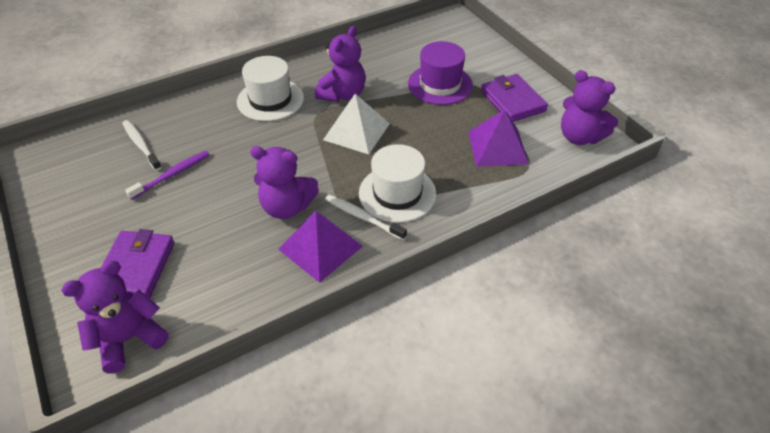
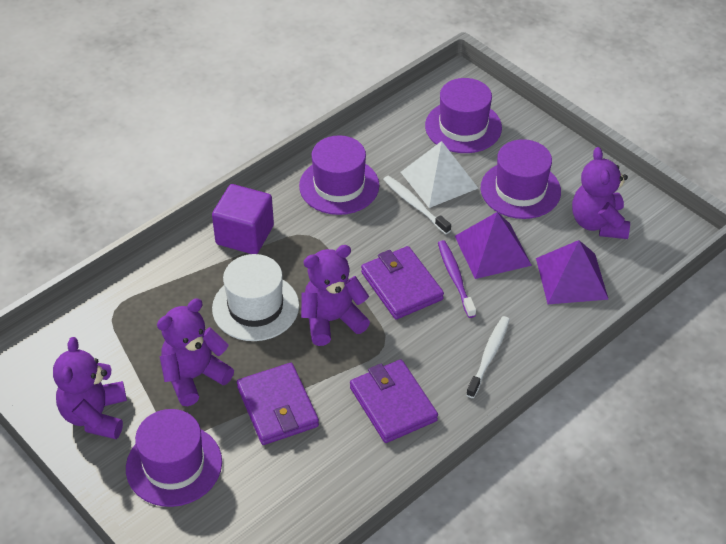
purple cube: none = 0 -> [212,184,274,254] = 1
purple hat: [408,41,473,105] = 1 -> [126,409,222,507] [299,135,379,215] [425,78,502,153] [481,139,561,219] = 4
purple wallet: [101,229,175,298] [481,74,548,122] = 2 -> [237,363,319,445] [350,359,438,443] [361,246,444,319] = 3
white hat: [237,56,304,121] [359,144,436,223] = 2 -> [212,254,299,341] = 1

